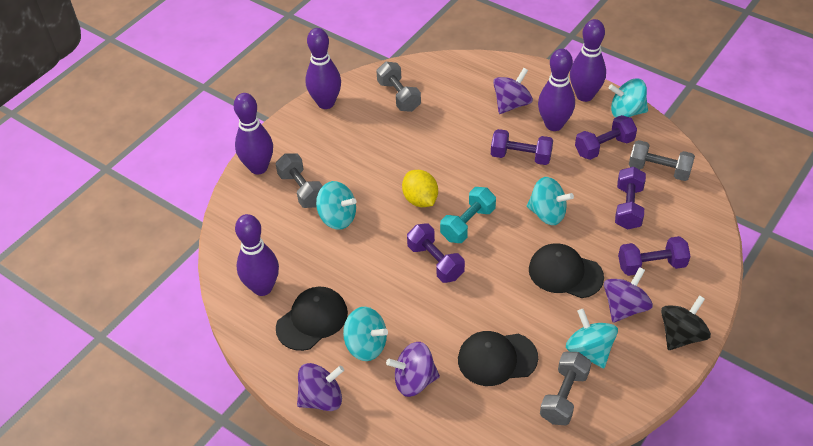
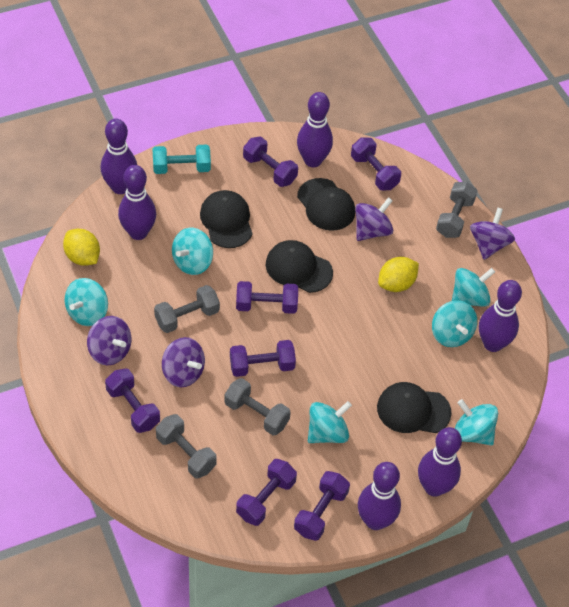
black cap: [276,287,348,351] [458,331,538,386] [529,243,604,298] = 3 -> [200,190,253,248] [266,240,333,293] [297,178,355,231] [377,382,452,433] = 4
black spinning top: [661,295,711,350] = 1 -> none = 0
purple bowling pin: [234,93,273,175] [235,214,279,296] [305,28,341,109] [538,49,575,131] [570,19,606,102] = 5 -> [101,119,137,194] [118,165,156,240] [297,92,333,167] [358,462,401,530] [418,427,462,497] [479,280,522,352] = 6
purple dumbbell: [407,223,465,283] [491,129,553,165] [575,115,637,160] [615,167,646,230] [618,236,690,276] = 5 -> [105,368,160,433] [230,340,296,377] [236,281,298,314] [236,459,297,526] [243,136,298,187] [294,471,350,541] [351,138,401,190] = 7
turquoise spinning top: [316,181,356,230] [343,307,388,361] [526,177,574,225] [566,309,618,368] [609,78,648,118] = 5 -> [65,278,108,326] [172,228,213,275] [308,401,352,443] [432,300,477,347] [452,268,495,307] [454,399,498,446] = 6
yellow lemon: [402,170,438,207] = 1 -> [63,229,100,266] [378,257,419,292] = 2

